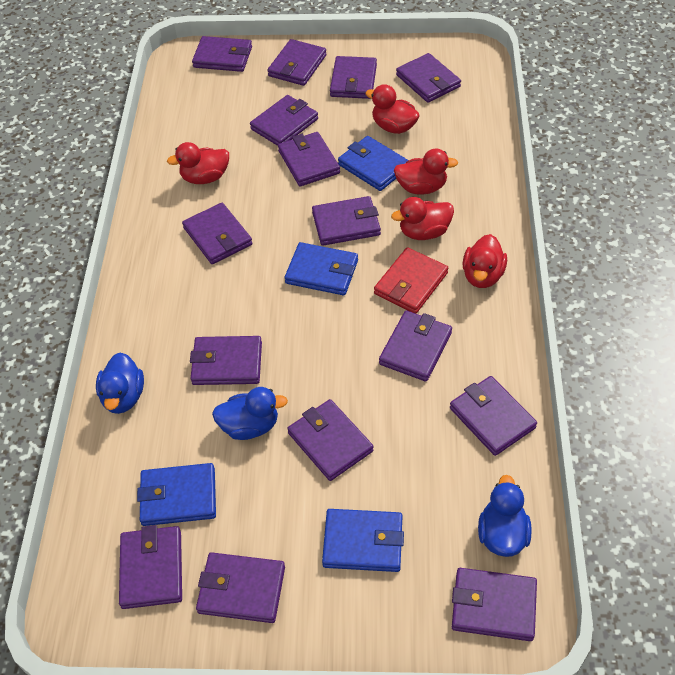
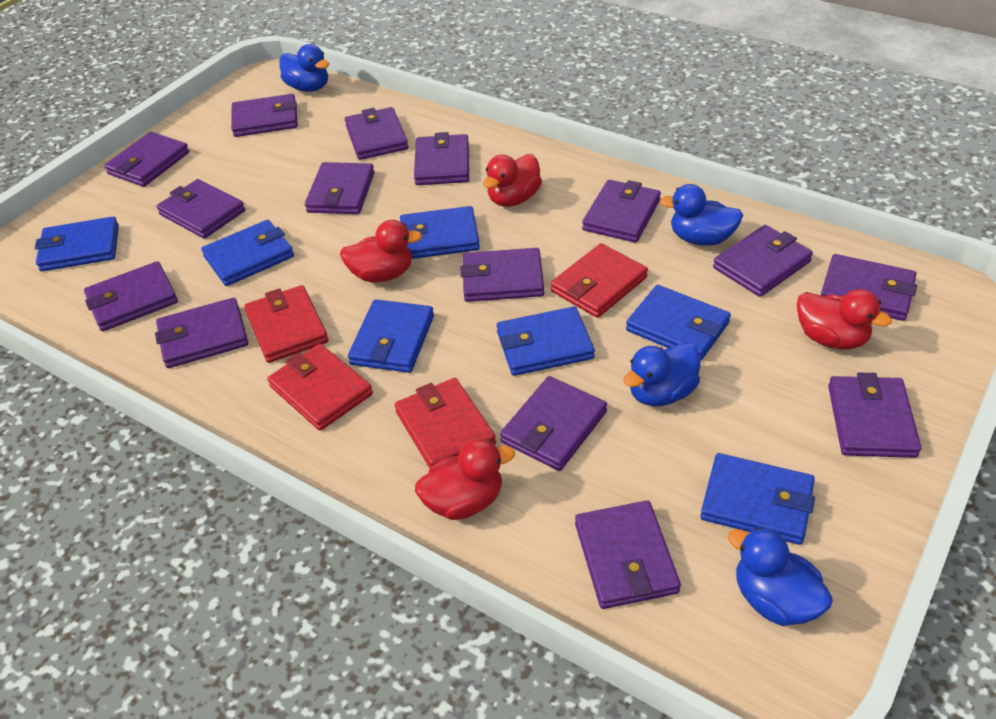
blue duck: [96,353,144,414] [212,387,288,440] [478,475,532,557] = 3 -> [279,44,329,92] [623,342,701,407] [660,184,743,246] [727,527,833,626] = 4
blue wallet: [137,463,216,526] [285,242,358,295] [322,509,404,572] [338,136,409,191] = 4 -> [35,217,119,271] [201,220,294,286] [348,299,434,373] [400,206,480,259] [497,307,595,376] [626,285,731,361] [700,453,815,545] = 7
red duck: [167,142,229,184] [365,84,420,134] [391,197,454,240] [394,149,458,195] [463,234,507,288] = 5 -> [340,220,422,282] [415,439,515,520] [483,154,542,207] [797,289,892,350] = 4
red wallet: [374,247,448,313] = 1 -> [245,285,328,363] [267,344,373,431] [395,378,496,468] [551,243,648,318] = 4

